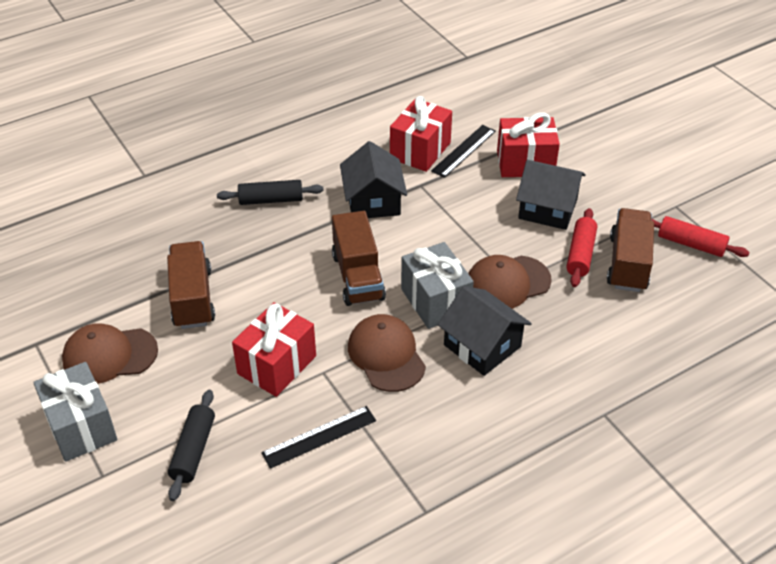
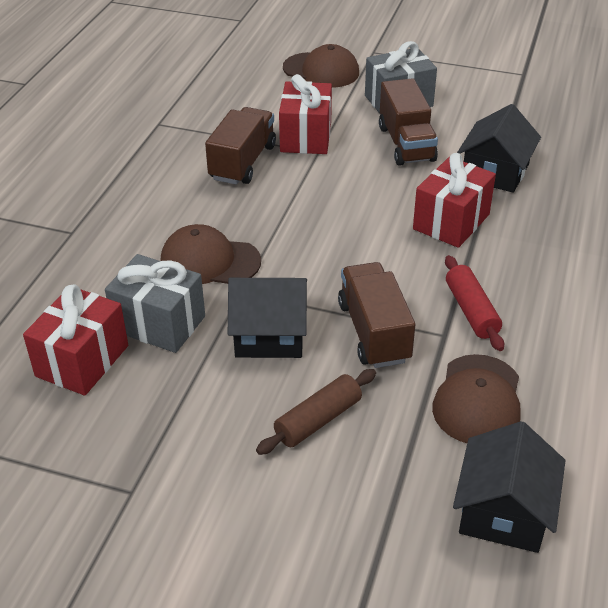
black rolling pin: [168,390,215,501] [217,180,324,205] = 2 -> none = 0
black ruler: [261,406,376,469] [431,125,496,178] = 2 -> none = 0
brown rolling pin: none = 0 -> [256,369,376,455] = 1
red rolling pin: [567,208,597,287] [652,216,750,257] = 2 -> [445,255,504,351] = 1

